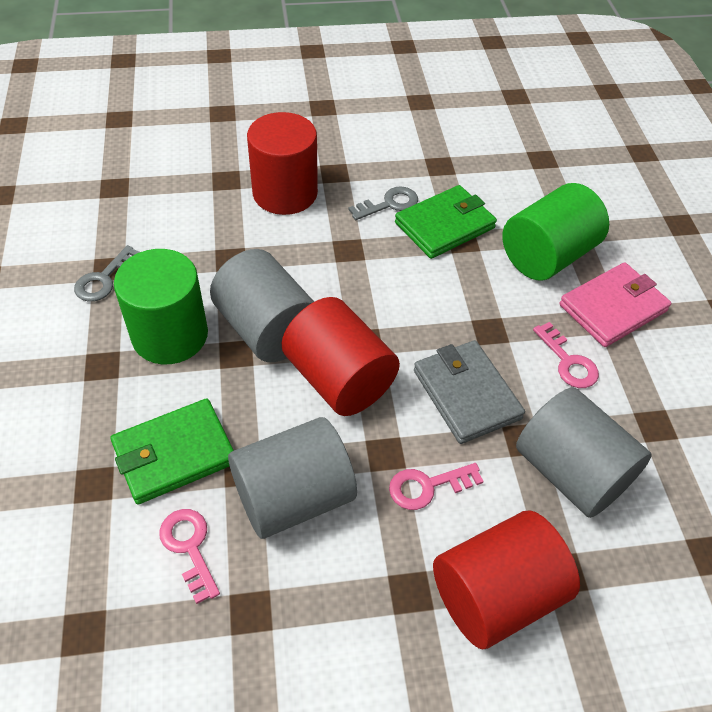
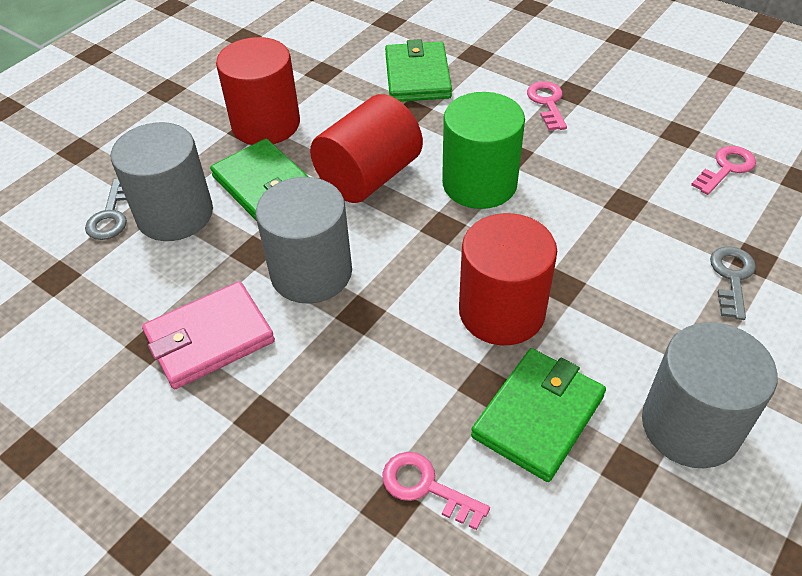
green cylinder: [114,249,208,364] [502,183,609,281] = 2 -> [442,92,525,209] = 1
green wallet: [111,398,234,504] [395,185,497,259] = 2 -> [210,139,309,221] [385,39,452,102] [471,348,606,482] = 3
grey wallet: [414,340,525,444] = 1 -> none = 0

